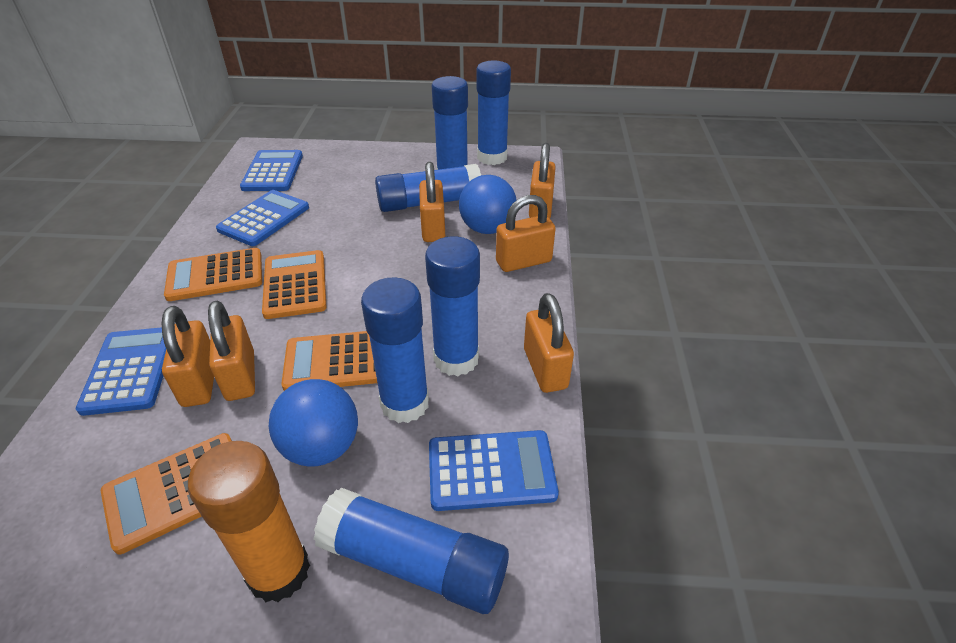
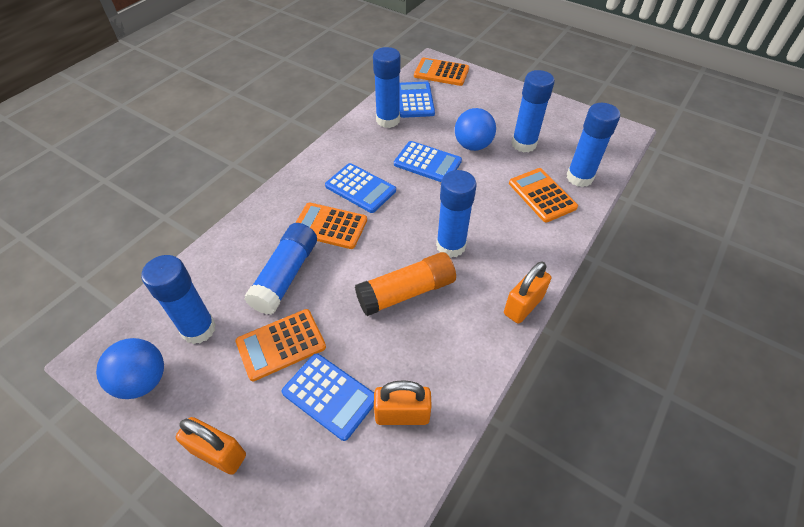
orange padlock: [162,306,214,407] [208,301,255,401] [419,162,445,242] [496,195,556,272] [524,293,574,393] [529,143,556,218] = 6 -> [176,417,246,475] [374,380,432,425] [504,261,551,324] = 3

